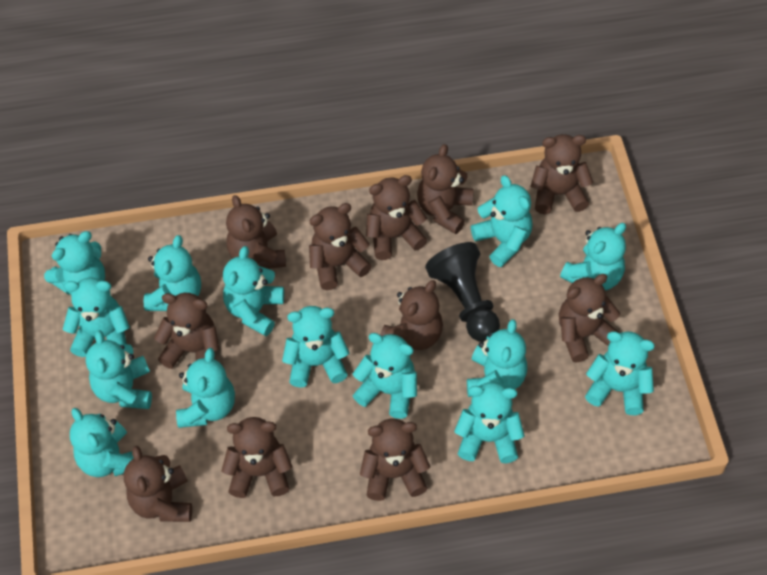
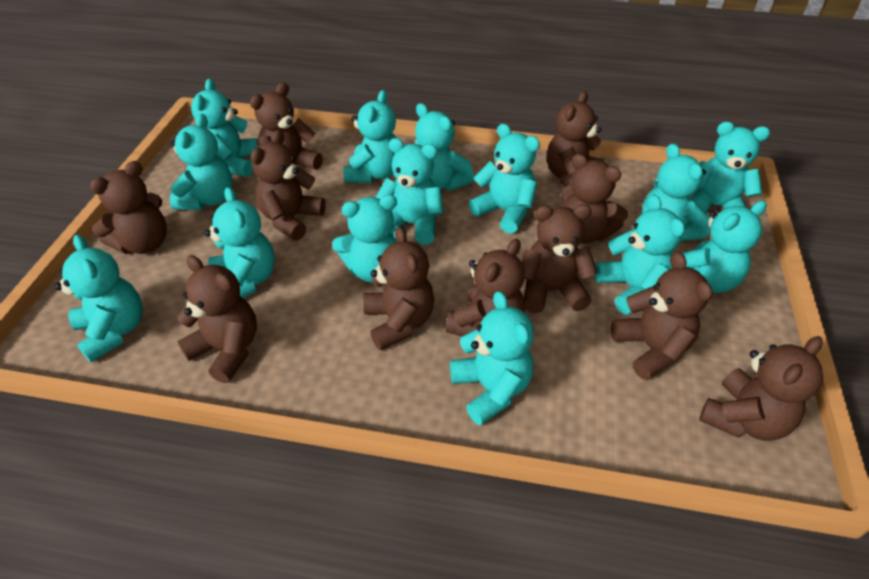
black pawn: [425,242,500,342] = 1 -> none = 0

